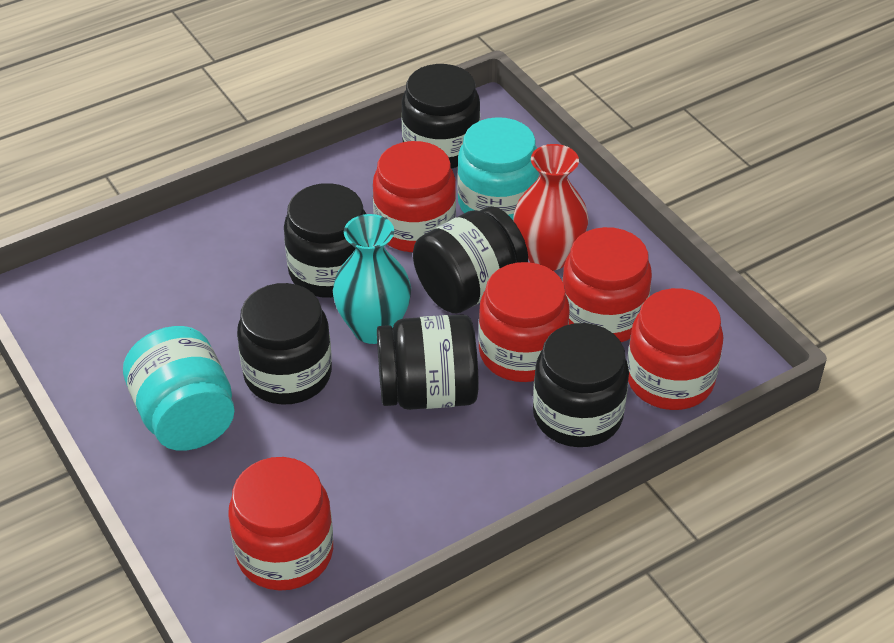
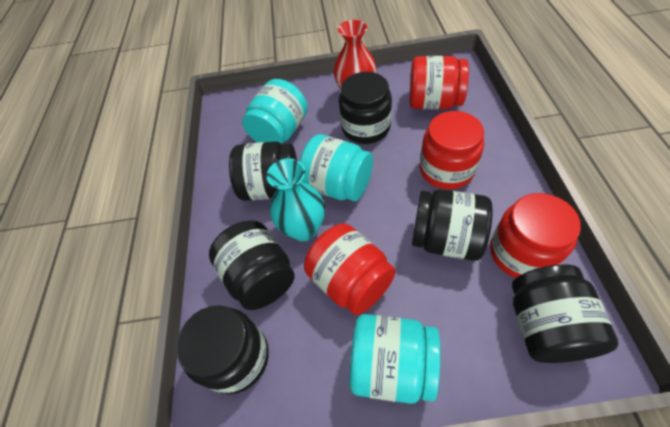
red jar: [228,457,333,591] [373,141,456,252] [478,262,570,382] [562,227,652,342] [627,288,724,410] = 5 -> [304,224,396,316] [410,56,469,109] [419,111,484,190] [490,193,581,278] = 4
turquoise jar: [123,326,235,451] [457,117,539,221] = 2 -> [242,79,308,144] [300,134,373,202] [350,314,440,404] = 3

